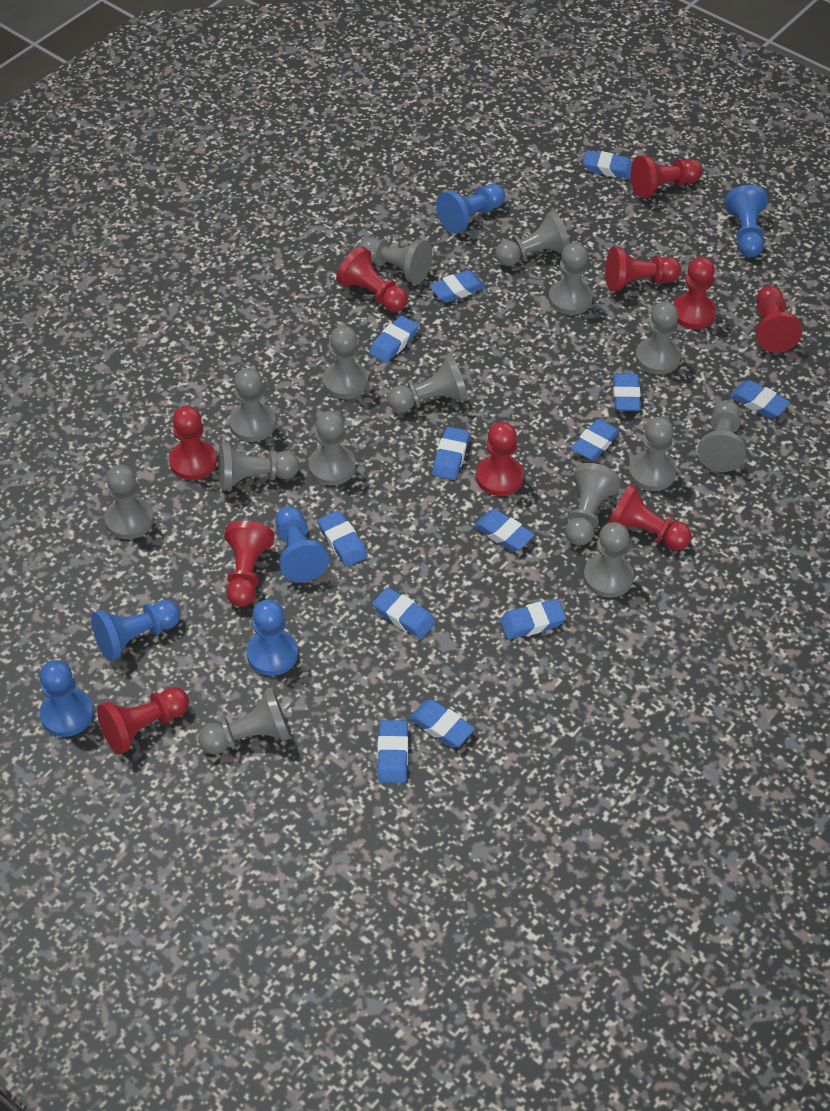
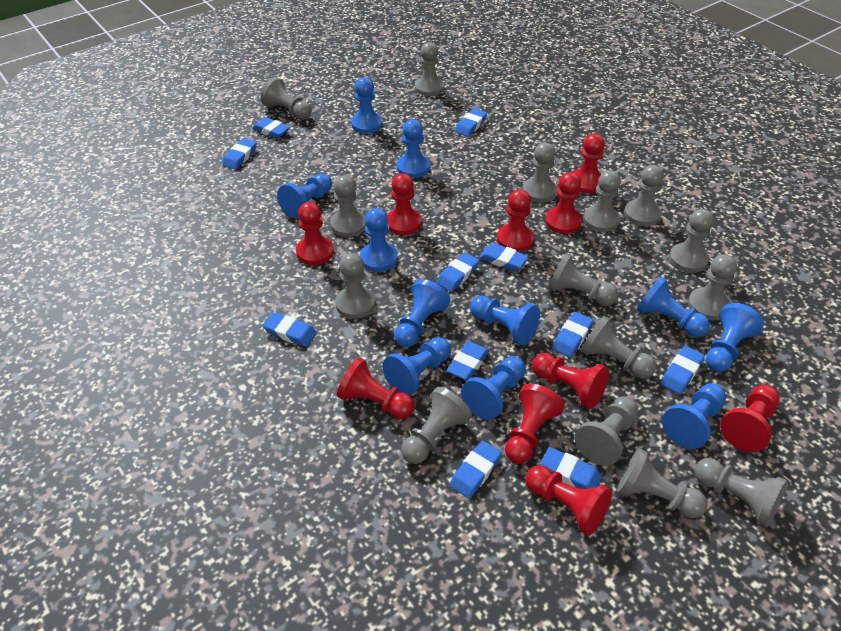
blue eraser: [318,511,368,567] [369,315,419,363] [373,587,436,639] [378,720,408,783] [409,699,475,747] [429,270,485,303] [432,427,470,480] [474,509,535,551] [500,599,566,639] [571,419,620,461] [583,150,632,179] [613,374,641,411] [730,380,790,418] = 13 -> [222,138,257,169] [252,117,290,139] [263,312,317,347] [436,252,479,292] [446,341,489,380] [450,441,502,499] [455,108,487,137] [479,243,529,271] [540,447,602,489] [552,312,593,358] [660,346,705,394] = 11
blue pawn: [40,660,93,737] [91,600,180,661] [247,600,298,676] [275,506,329,583] [436,184,505,234] [725,185,768,257] = 6 -> [277,174,332,219] [351,77,382,134] [360,208,398,272] [383,337,451,395] [394,279,450,347] [397,119,430,178] [461,356,526,420] [470,296,540,345] [637,277,710,337] [662,383,726,449] [706,303,764,372] = 11

